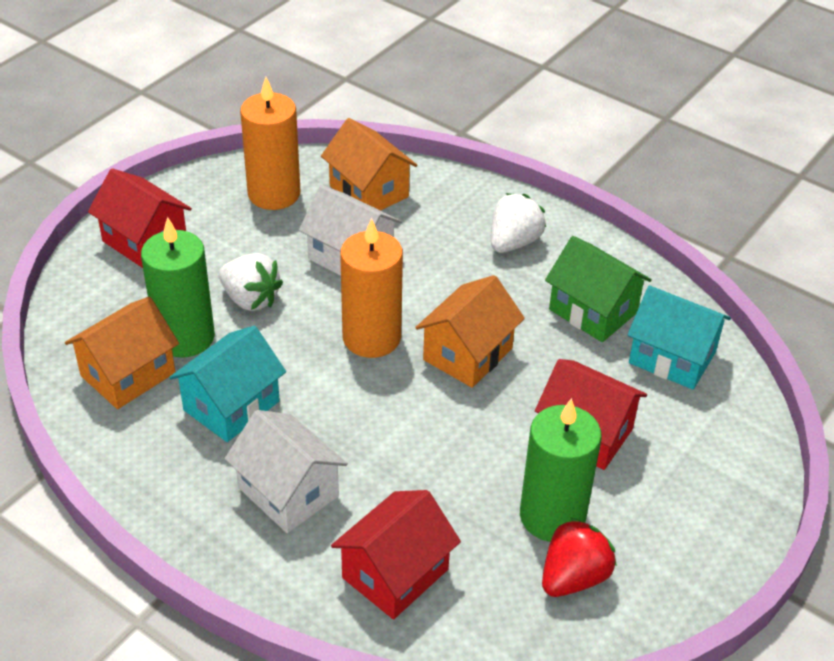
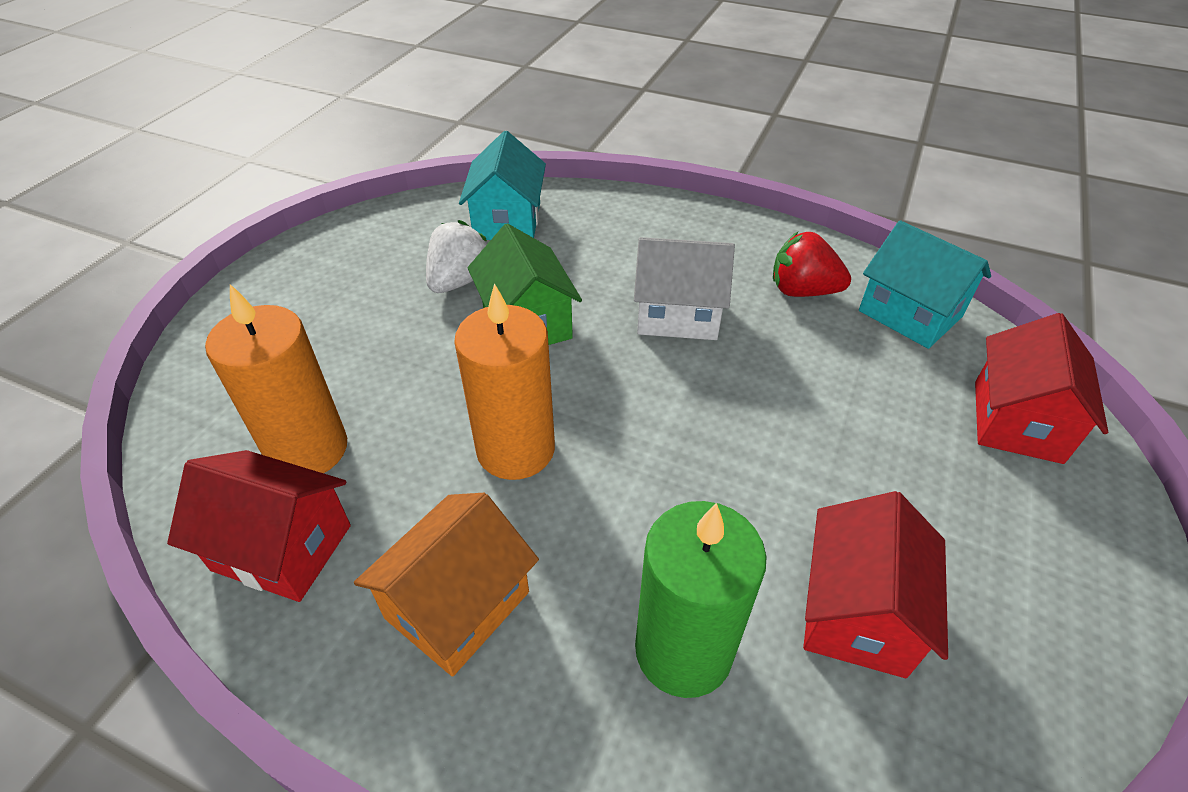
green candle: [141,217,215,358] [520,398,602,542] = 2 -> [635,501,767,698] = 1
orange house: [65,297,179,409] [321,118,417,211] [415,275,525,388] = 3 -> [354,493,539,677] = 1
white house: [225,410,348,533] [299,185,401,276] = 2 -> [634,237,735,340] = 1
white strawberry: [218,253,283,311] [491,193,546,253] = 2 -> [426,220,487,293] = 1

